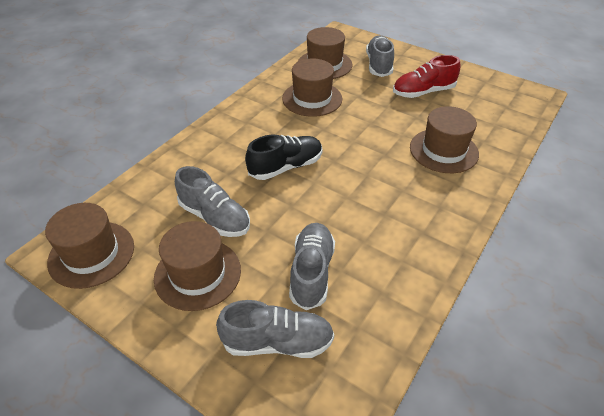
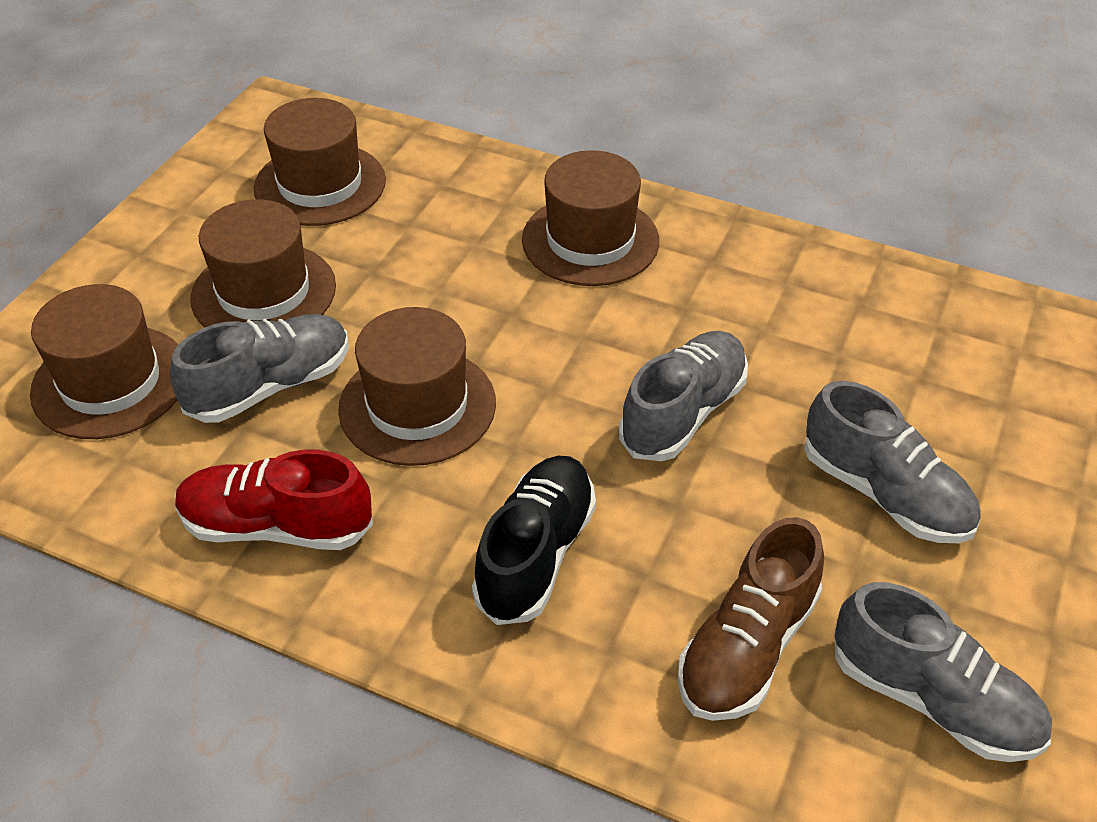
brown shoe: none = 0 -> [678,517,824,721] = 1

